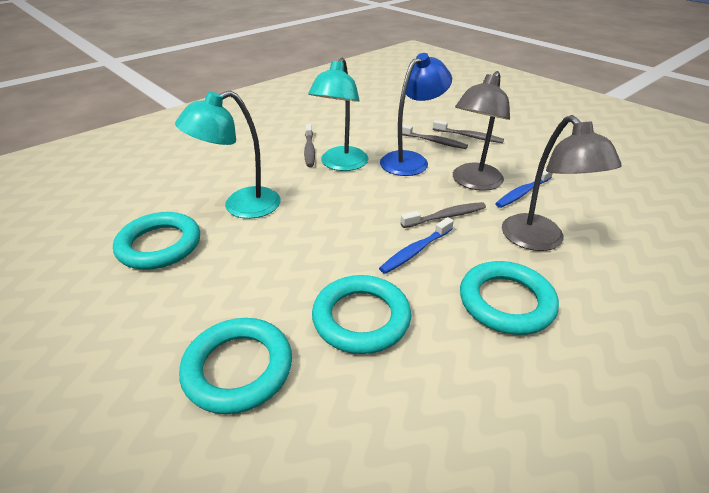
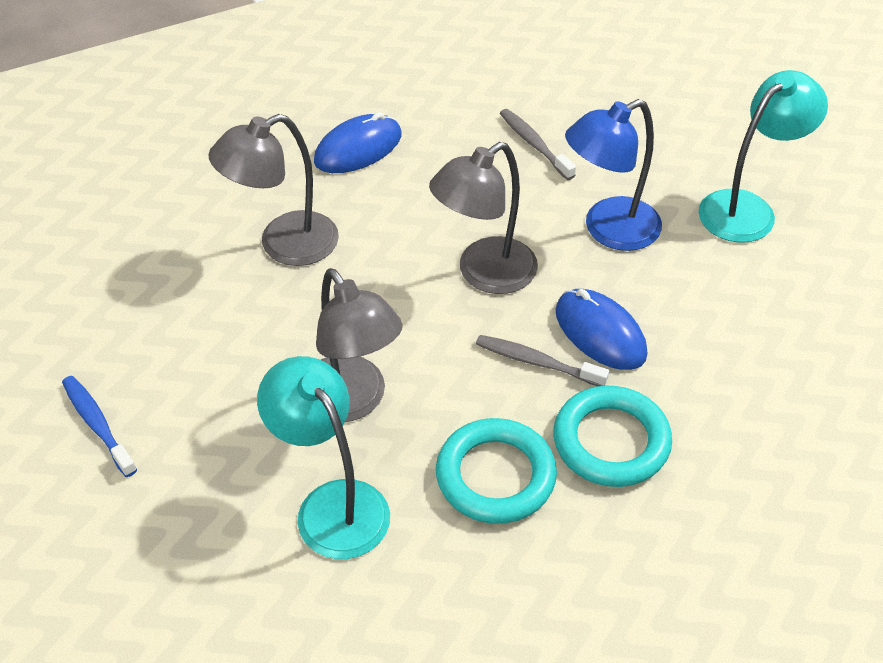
blue mouse: none = 0 -> [314,112,402,173] [555,289,648,370] = 2
blue toothbrush: [379,217,454,274] [495,169,553,208] = 2 -> [62,376,137,477] = 1
grey lamp: [453,71,510,191] [502,115,622,251] = 2 -> [208,114,339,266] [316,268,402,422] [429,142,538,294] = 3
grey toothbrush: [304,124,315,167] [400,202,486,228] [402,124,468,149] [433,120,504,143] = 4 -> [476,335,609,386] [500,109,576,180] = 2
turquoise ring: [113,212,200,270] [179,318,292,414] [312,275,411,354] [460,261,559,335] = 4 -> [436,418,557,524] [554,385,672,487] = 2

